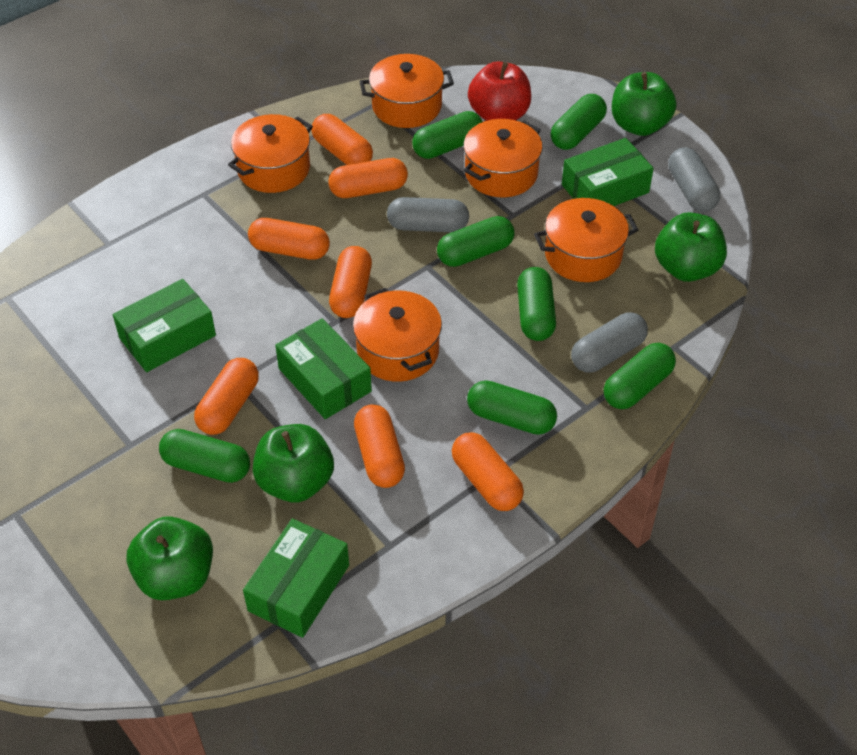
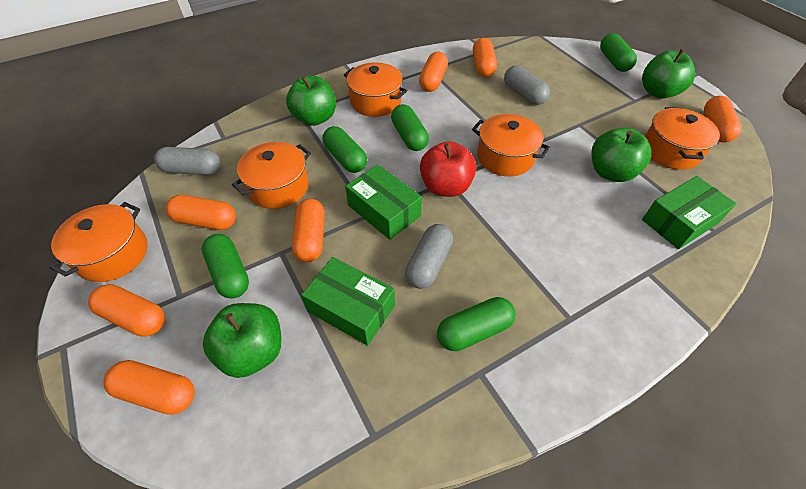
green box: [113,279,216,372] [243,519,349,638] [275,318,372,419] [562,138,654,206] = 4 -> [301,257,395,346] [345,164,422,240] [642,176,736,249] = 3
green capsule: [159,429,250,483] [412,111,483,159] [437,216,515,267] [467,380,557,435] [517,267,556,341] [551,94,607,150] [604,343,676,409] = 7 -> [202,234,249,298] [322,126,367,173] [391,104,429,151] [437,297,516,351] [600,33,637,72] = 5

